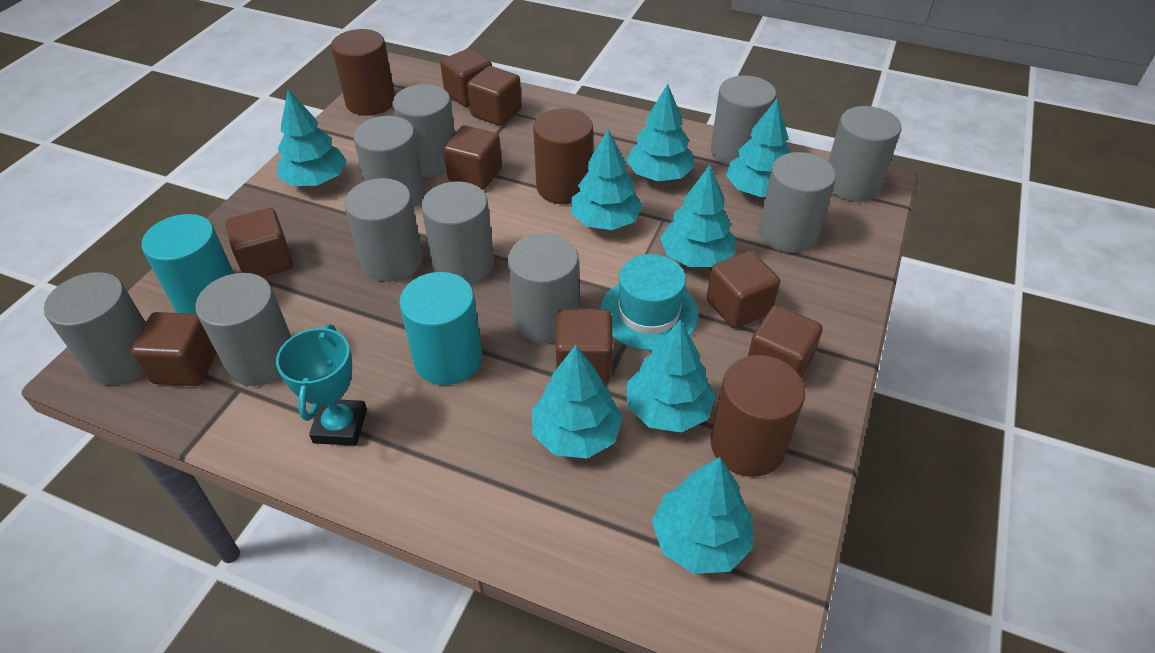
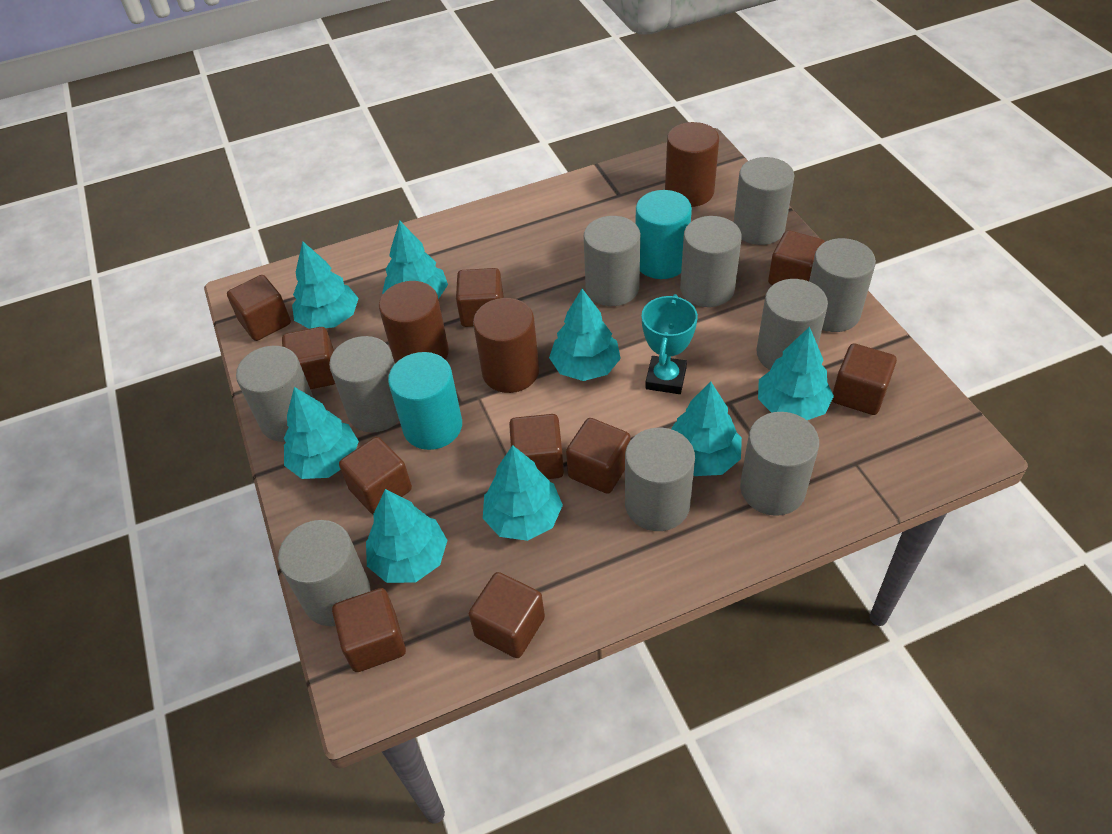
brown cube: [131,312,217,386] [226,208,293,277] [440,48,492,107] [443,125,502,190] [467,66,522,126] [556,309,613,382] [706,251,780,329] [748,305,823,378] = 8 -> [227,275,291,341] [282,327,335,389] [332,588,406,672] [339,437,412,514] [456,268,504,327] [469,572,545,658] [509,414,564,479] [566,418,631,494] [768,230,825,285] [832,343,897,415] = 10
turquoise hat: [600,254,699,351] = 1 -> none = 0

